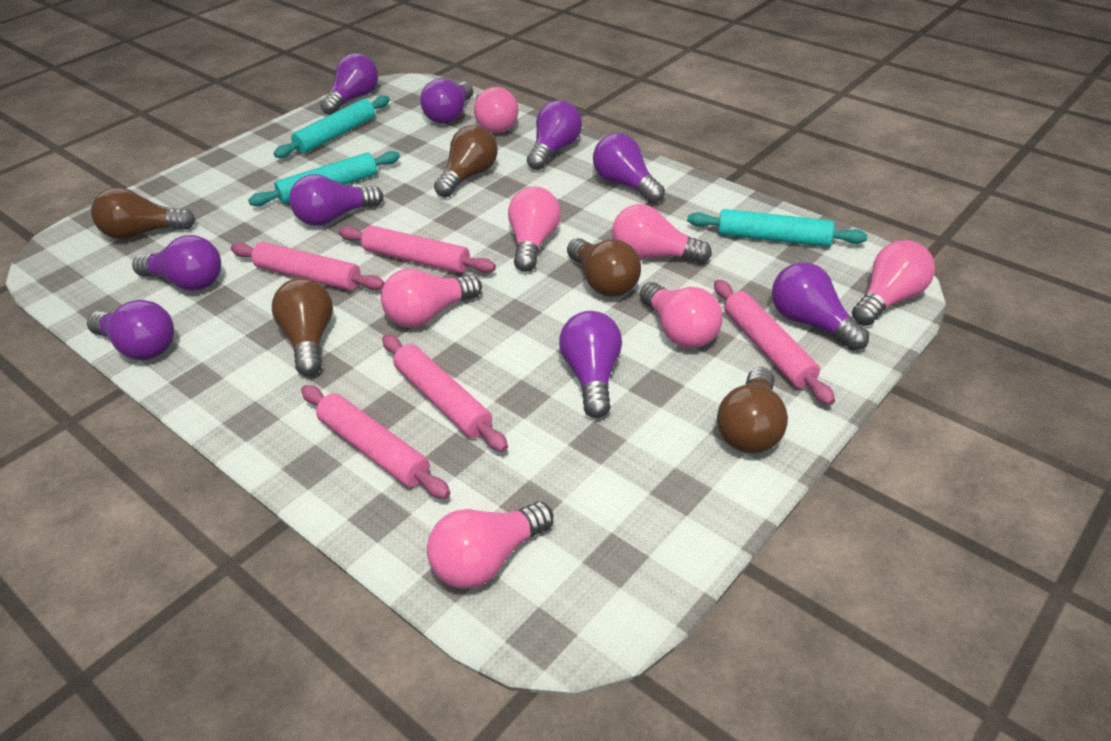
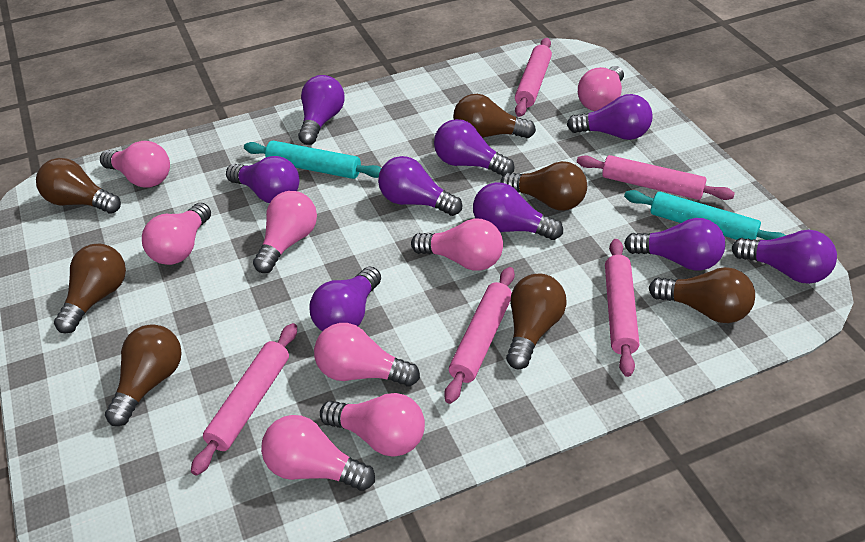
brown light bulb: [91,187,196,239] [272,278,333,376] [434,125,498,197] [567,238,641,297] [717,367,788,454] = 5 -> [36,158,121,214] [54,244,126,334] [105,324,182,426] [453,94,536,138] [500,161,587,211] [506,273,567,369] [649,267,755,323] = 7
pink light bulb: [381,268,482,327] [427,502,553,589] [474,87,518,133] [508,187,561,272] [612,204,712,263] [640,282,722,348] [852,240,935,326] = 7 -> [100,141,170,188] [142,203,211,265] [253,191,317,273] [261,415,375,491] [314,323,420,387] [320,393,425,457] [411,218,503,271] [578,66,624,111] = 8
turquoise rolling pin: [248,151,400,206] [274,95,390,158] [687,209,868,247] = 3 -> [244,141,381,179] [624,190,786,240] = 2

